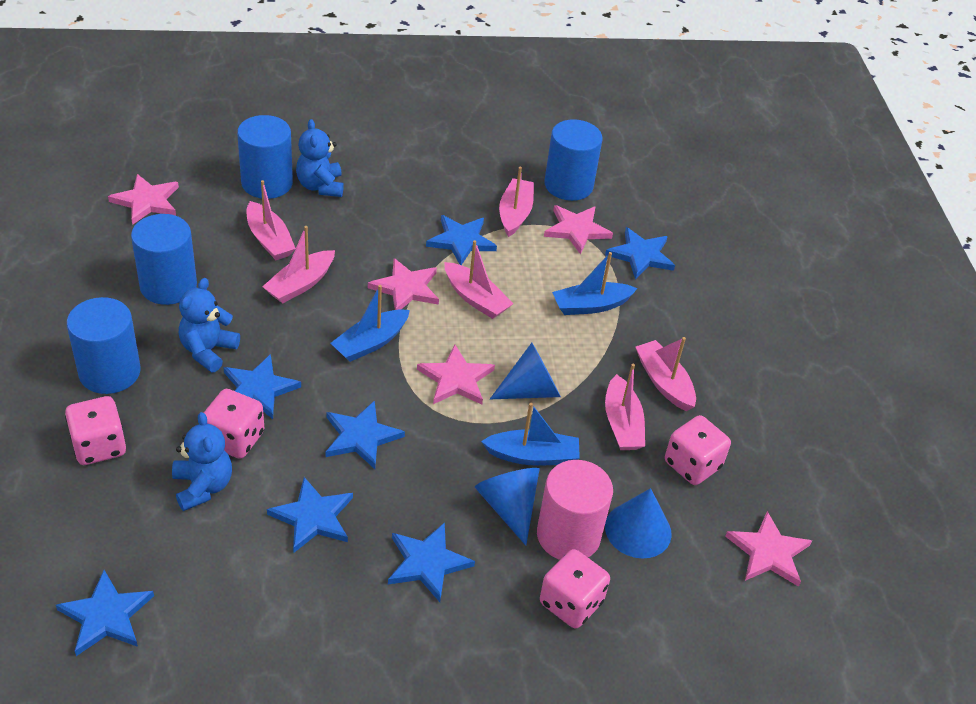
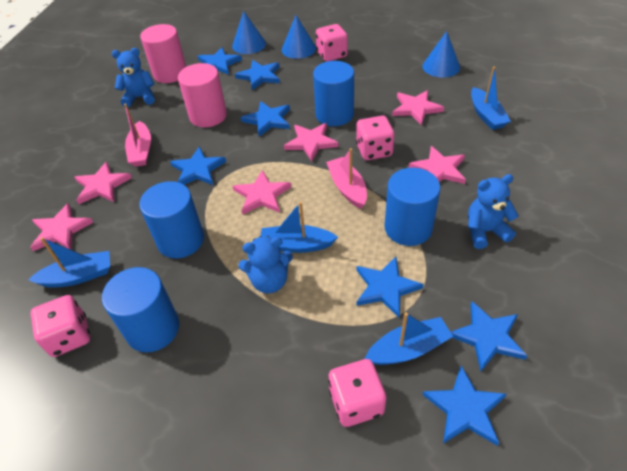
blue boat: [331,285,410,362] [481,403,580,466] [552,252,638,315] = 3 -> [28,237,110,288] [261,202,338,253] [364,312,453,365] [471,67,511,130] = 4
pink boat: [247,180,296,260] [262,226,335,303] [444,240,513,319] [499,167,534,237] [605,364,645,450] [635,337,696,411] = 6 -> [124,104,151,167] [326,148,367,209] = 2
pink cylinder: [537,460,613,560] = 1 -> [140,24,186,83] [178,63,227,127] = 2
pink star: [108,174,179,225] [368,258,439,310] [417,345,495,404] [544,205,613,255] [725,511,812,587] = 5 -> [30,203,93,251] [75,162,132,204] [233,170,291,215] [284,123,339,161] [392,90,444,126] [409,146,466,184] = 6

